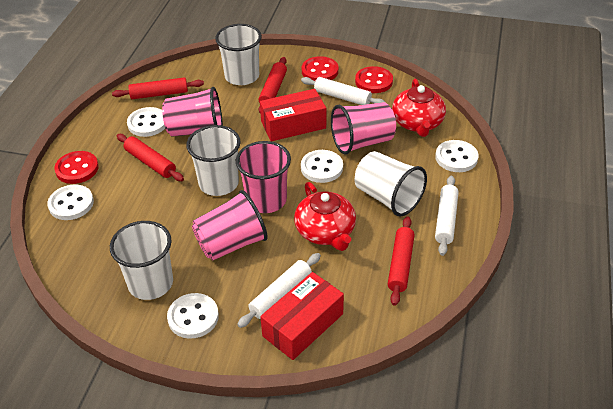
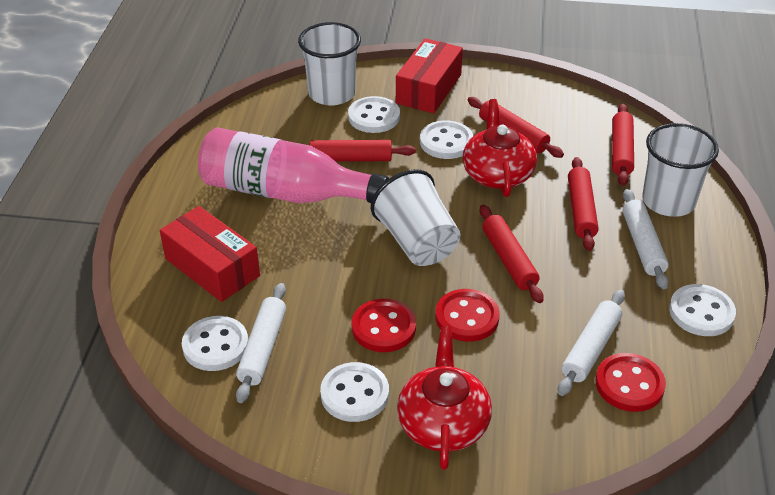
pink bottle: none = 0 -> [198,127,389,203] = 1
pink cup: [162,87,223,137] [192,190,268,260] [236,141,291,213] [331,102,396,154] = 4 -> none = 0
red rolling pin: [112,77,204,99] [117,134,184,181] [258,57,287,114] [388,216,415,306] = 4 -> [310,140,416,162] [467,97,564,158] [480,205,544,303] [568,157,599,251] [612,104,634,186] = 5
white cup: [110,221,173,300] [186,125,241,196] [215,24,262,85] [355,151,427,217] = 4 -> [298,22,361,106] [371,169,460,266] [642,123,719,217] = 3

